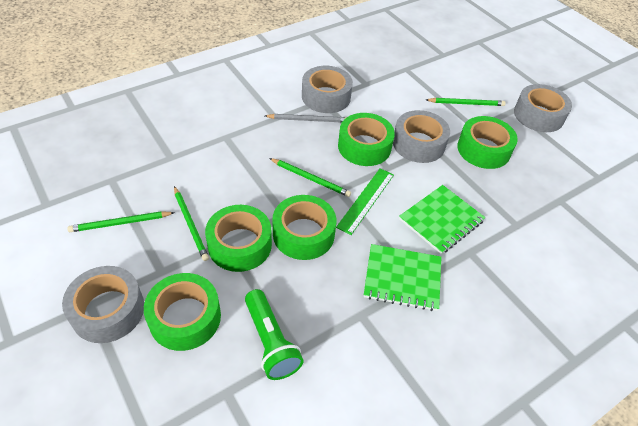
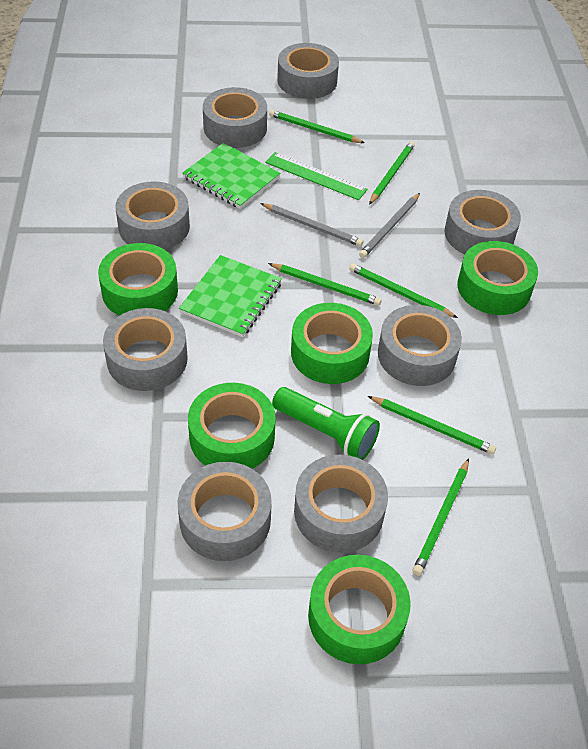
green pencil: [67,211,175,232] [174,186,209,261] [269,158,351,197] [426,98,506,106] = 4 -> [268,263,382,306] [269,110,365,143] [349,263,458,318] [368,396,496,454] [369,141,415,205] [413,458,469,576] = 6
grey pencil: [265,114,347,123] = 1 -> [260,203,364,247] [359,193,420,258] = 2
grey tape: [62,266,144,343] [302,66,353,113] [393,110,450,163] [514,84,572,132] = 4 -> [103,308,188,391] [116,181,190,250] [178,462,272,561] [203,87,267,148] [277,43,339,99] [294,455,388,553] [378,305,462,386] [445,190,521,255] = 8

